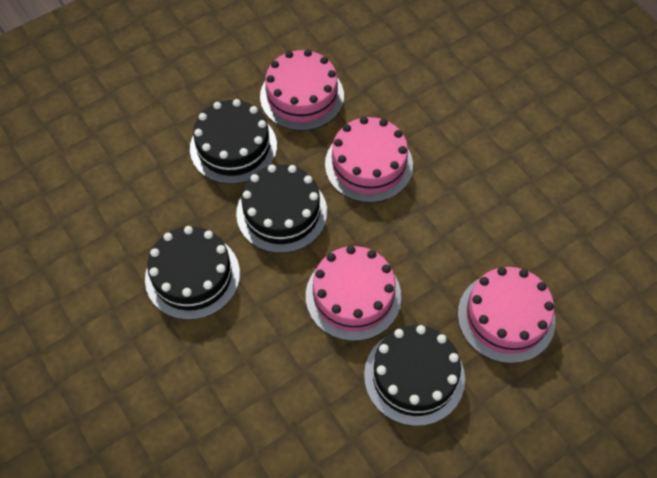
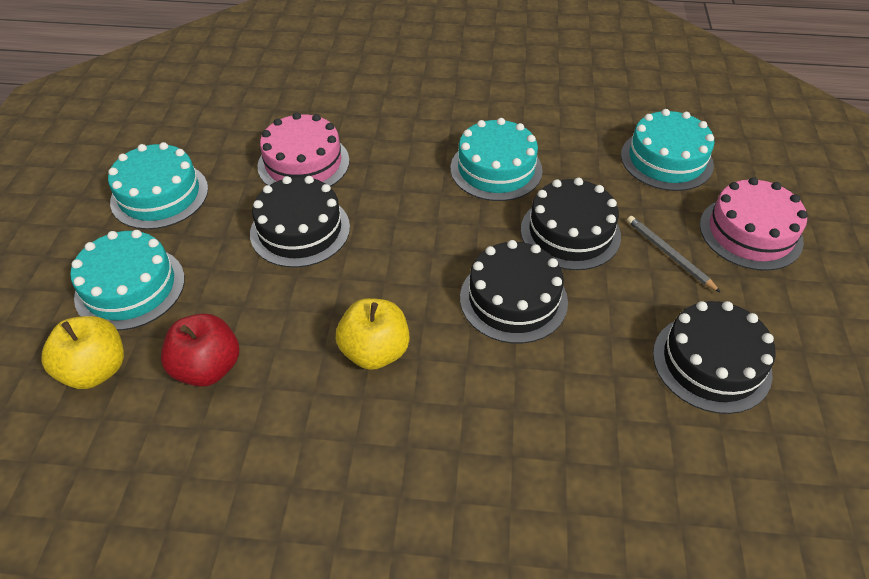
grey pencil: none = 0 -> [627,216,721,293] = 1
pink cake: [260,49,344,131] [306,246,402,341] [325,117,413,203] [458,267,555,364] = 4 -> [257,112,349,187] [700,177,807,271] = 2
red apple: none = 0 -> [161,314,239,387] = 1
turquoise cake: none = 0 -> [70,230,185,331] [108,142,208,229] [451,118,542,201] [621,109,714,191] = 4
yellow apple: none = 0 -> [42,316,124,389] [336,298,410,370] = 2

